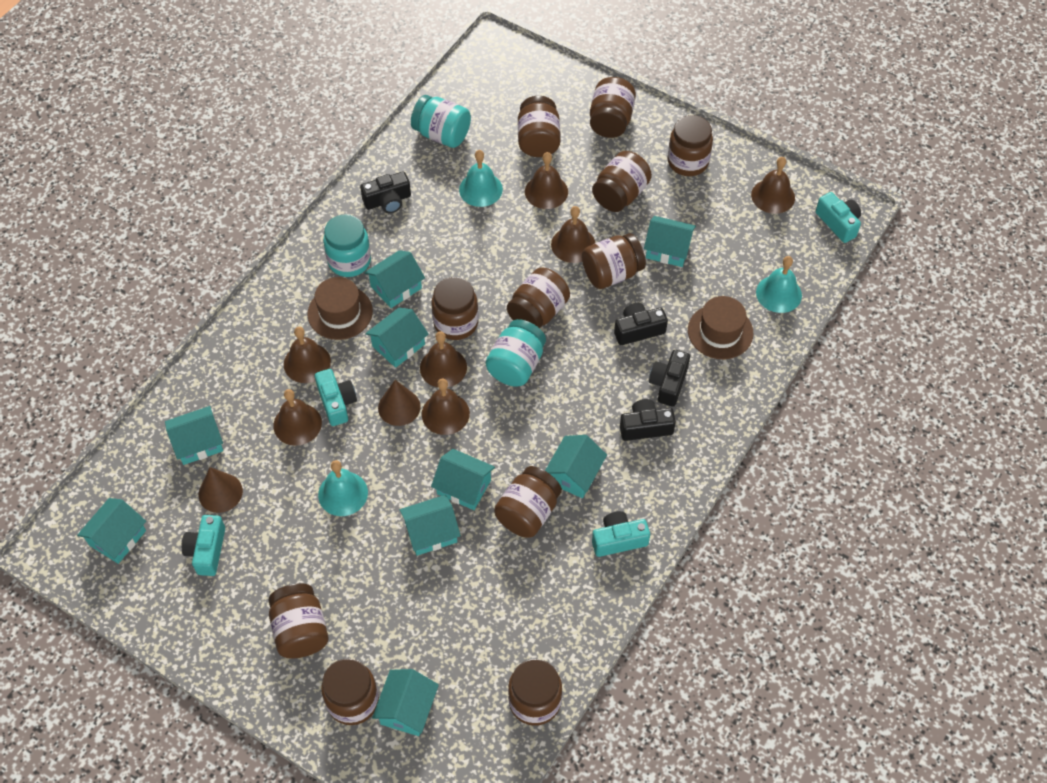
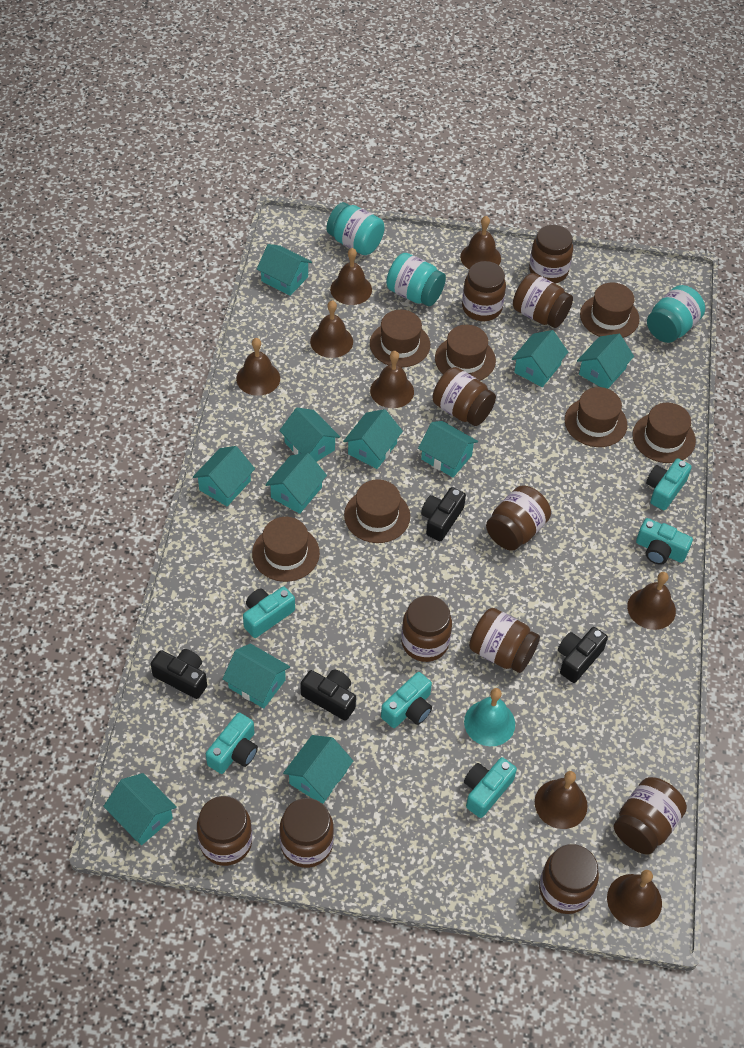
brown bell: [273,389,322,446] [284,327,331,383] [420,331,467,388] [422,378,470,435] [525,152,568,209] [551,206,595,263] [751,157,795,214] = 7 -> [236,338,280,396] [310,300,353,358] [330,248,372,305] [370,351,414,408] [460,216,501,269] [535,771,588,829] [607,870,662,928] [627,572,676,630] = 8
brown cone: [199,467,243,513] [378,380,421,426] = 2 -> none = 0
brown hat: [308,277,373,340] [688,296,753,359] = 2 -> [252,517,320,582] [344,479,410,543] [370,310,430,368] [435,325,496,381] [565,387,627,447] [580,283,640,338] [632,403,696,463] = 7
turquoise bell: [318,460,368,516] [459,150,503,207] [756,256,802,313] = 3 -> [464,688,515,746] = 1
turquoise camera: [181,515,225,576] [315,369,357,426] [592,511,650,557] [815,192,861,243] = 4 -> [206,713,258,774] [243,587,295,638] [381,672,432,728] [464,757,517,818] [636,518,693,565] [646,458,692,510] = 6
turquoise house: [77,498,146,564] [165,406,223,465] [364,250,425,308] [365,308,429,368] [372,669,439,736] [400,495,461,556] [431,449,495,510] [545,435,607,498] [644,216,696,267] = 9 -> [103,773,177,845] [193,446,255,506] [222,643,290,709] [257,244,312,296] [265,453,327,514] [279,408,340,462] [283,735,353,804] [343,409,403,469] [418,421,478,477] [512,330,568,387] [577,334,634,389] = 11

